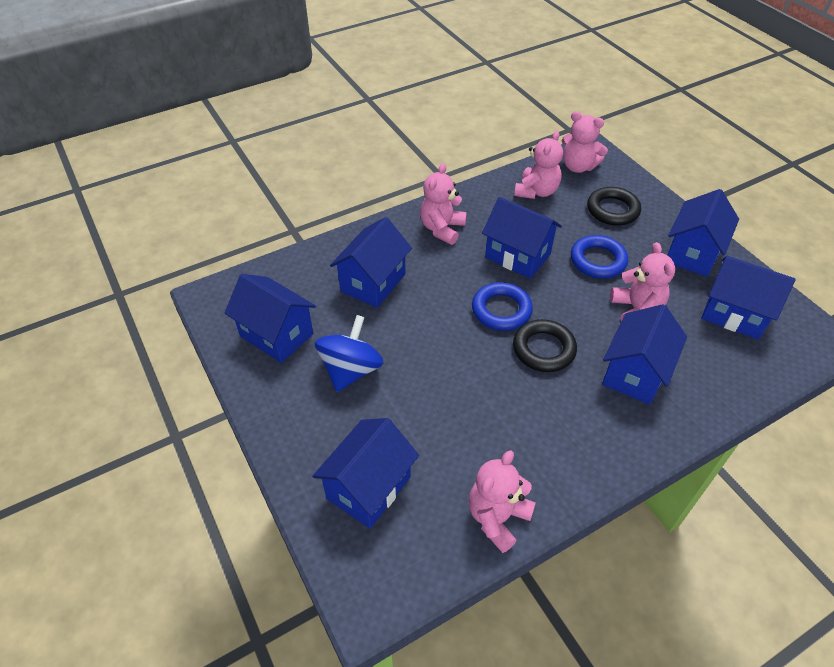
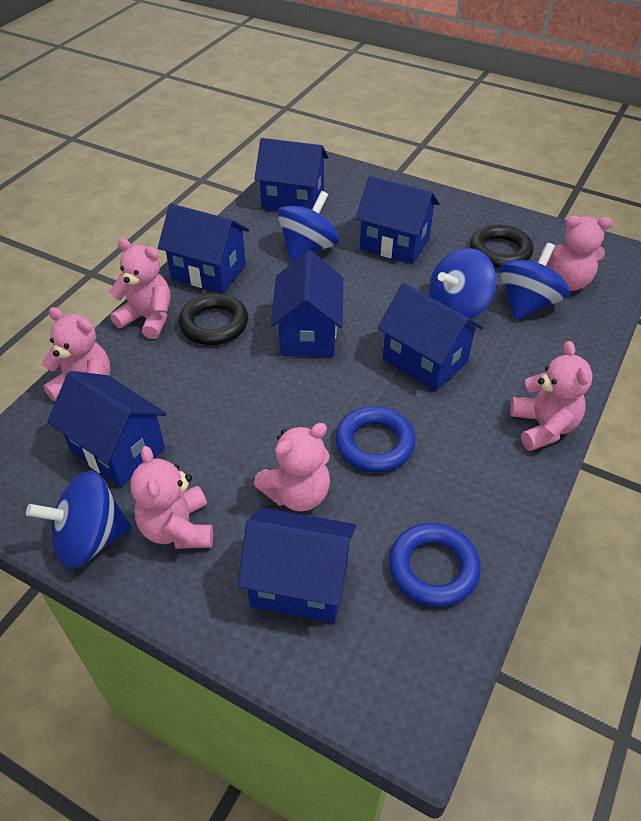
blue spinning top: [315,315,383,392] = 1 -> [26,470,132,568] [277,191,339,262] [429,248,497,319] [499,243,570,320] = 4
pink teddy bear: [420,163,467,245] [468,450,536,553] [514,131,563,199] [562,111,608,173] [610,242,675,321] = 5 -> [41,307,110,401] [109,238,171,339] [130,446,213,549] [254,423,330,511] [510,341,593,451] [541,215,613,291] = 6

